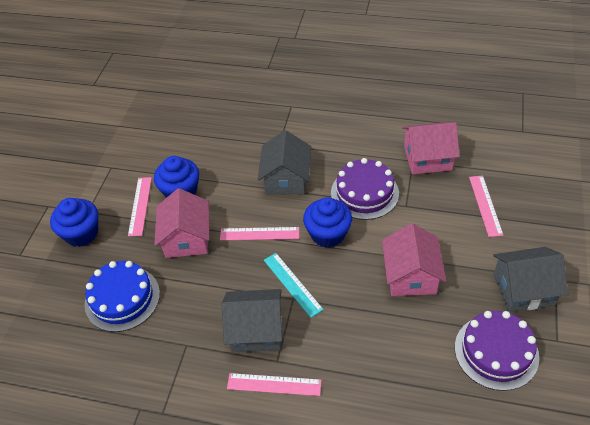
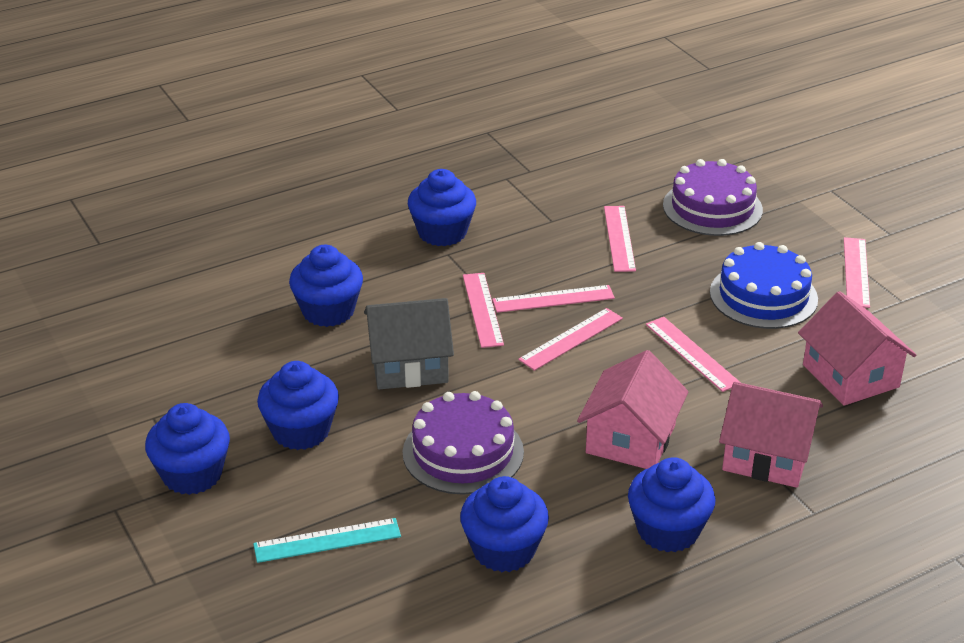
blue cupcake: [50,198,98,247] [154,156,199,198] [303,197,352,248] = 3 -> [145,403,230,495] [257,361,339,450] [289,245,363,327] [408,169,476,246] [460,476,549,572] [628,457,716,552] = 6
grey house: [221,289,282,352] [258,130,311,195] [493,247,568,312] = 3 -> [364,298,454,389] = 1
pink ruler: [128,177,152,236] [220,227,299,241] [227,373,322,396] [469,176,503,237] = 4 -> [463,273,504,348] [492,285,615,313] [518,308,623,371] [604,206,636,272] [646,317,741,392] [844,237,870,308] = 6

